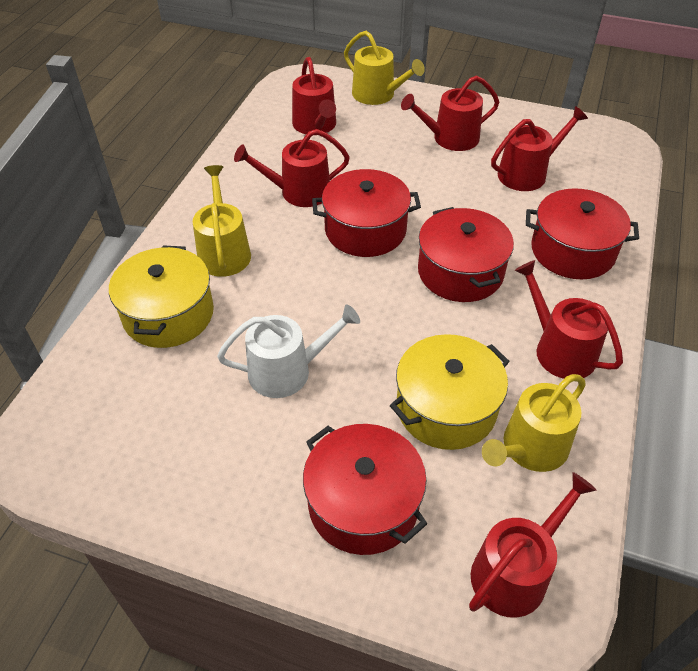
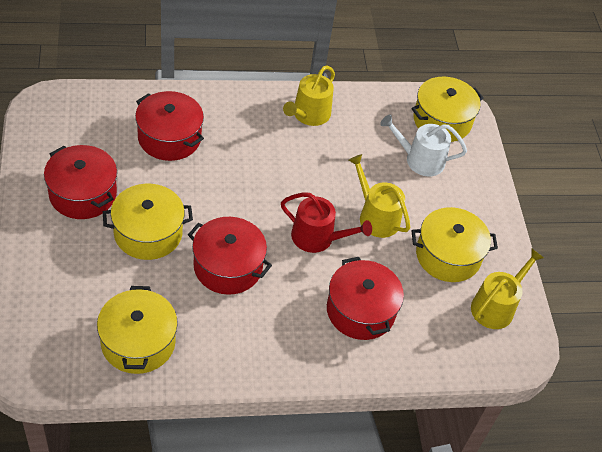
red watering can: [234,129,350,207] [292,57,336,135] [401,76,499,151] [469,472,596,618] [491,106,588,191] [515,260,623,379] = 6 -> [281,193,372,253] = 1
yellow pot: [109,245,214,348] [390,334,510,450] = 2 -> [97,286,178,374] [103,184,193,260] [411,77,484,142] [411,207,498,282] = 4

